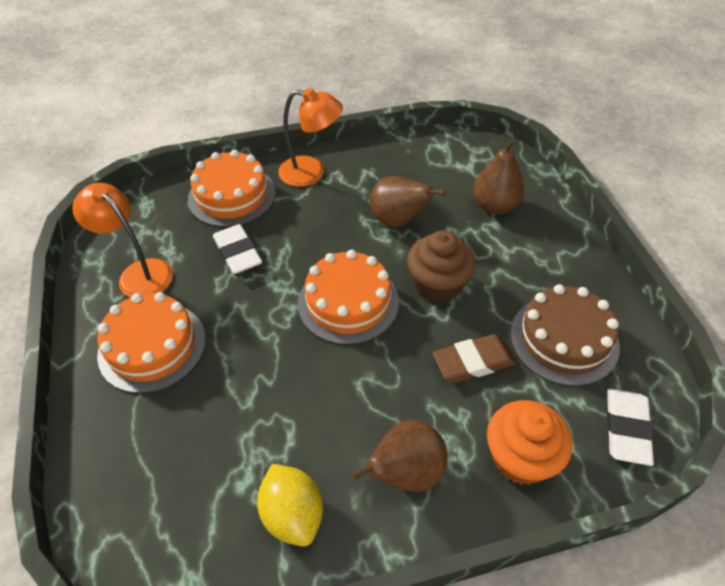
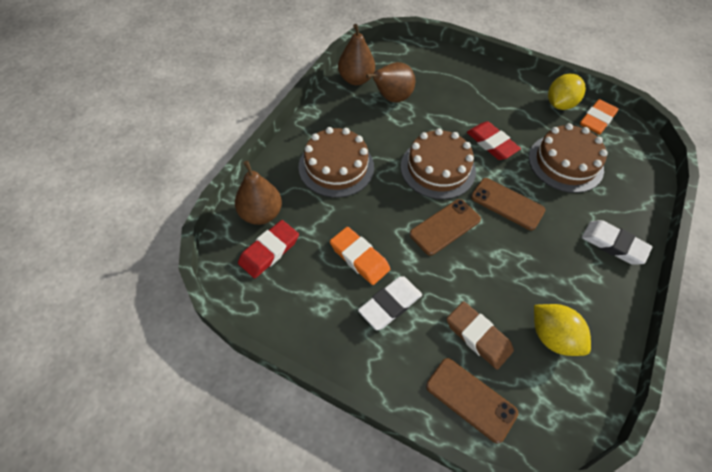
brown cake: [510,284,620,386] = 1 -> [299,127,374,198] [401,128,476,199] [529,123,608,193] = 3
brown cupcake: [407,230,476,303] = 1 -> none = 0
brown phone: none = 0 -> [409,199,481,256] [426,358,518,443] [471,178,545,230] = 3
orange cake: [97,292,206,393] [188,150,276,227] [298,250,399,345] = 3 -> none = 0
orange cupcake: [487,400,573,485] = 1 -> none = 0
orange eraser: none = 0 -> [330,227,390,285] [580,99,619,135] = 2
orange lamp: [72,183,173,298] [278,88,343,187] = 2 -> none = 0
red eraser: none = 0 -> [238,220,299,278] [467,121,521,160] = 2
yellow lemon: [257,464,323,547] = 1 -> [534,304,591,356] [548,74,586,110] = 2

